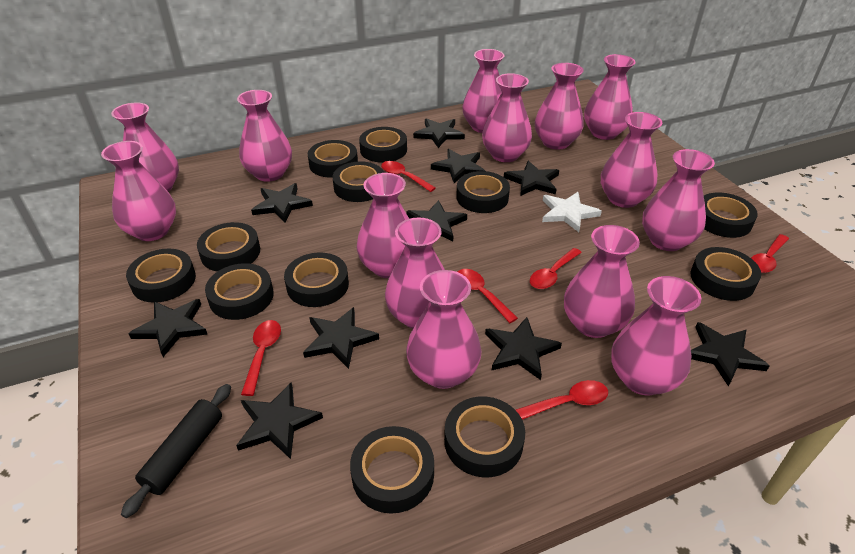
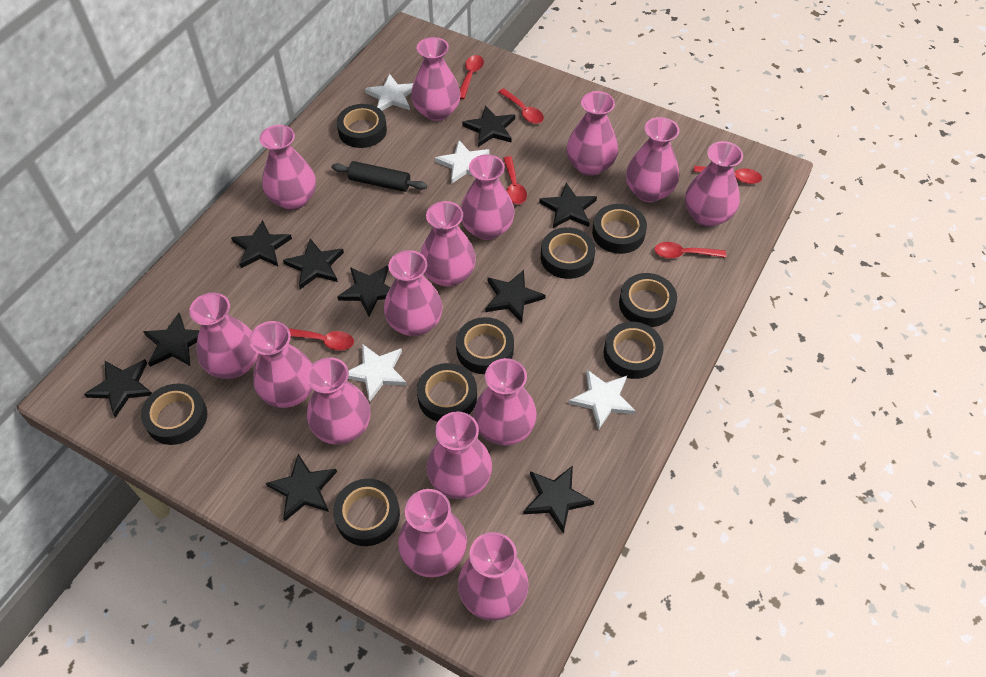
black tape: [126,248,196,303] [197,222,260,271] [205,263,274,320] [284,253,349,307] [308,140,358,177] [333,161,384,202] [350,426,434,514] [359,127,407,163] [444,396,525,477] [456,171,510,213] [691,247,761,301] [704,193,758,238] = 12 -> [141,384,207,445] [333,479,400,546] [337,104,387,148] [417,363,477,422] [456,317,514,374] [541,227,595,279] [592,204,647,254] [604,322,664,379] [619,273,677,327] = 9
pink vase: [101,141,176,241] [111,103,179,192] [237,90,292,182] [356,173,409,278] [385,218,445,329] [406,270,482,389] [462,49,504,133] [482,73,532,162] [535,63,584,150] [564,225,640,338] [584,54,636,140] [601,112,662,208] [611,276,701,395] [642,149,715,251] = 14 -> [189,292,259,379] [249,321,313,408] [260,125,316,210] [307,357,370,445] [384,250,443,336] [398,489,467,577] [411,37,460,121] [420,201,476,287] [426,411,492,499] [458,532,529,621] [461,154,514,240] [473,358,537,446] [566,91,618,176] [626,117,679,202] [685,141,743,227] = 15
white star: [542,192,602,232] = 1 -> [348,344,407,402] [365,74,413,110] [435,140,490,184] [568,370,636,430] = 4

